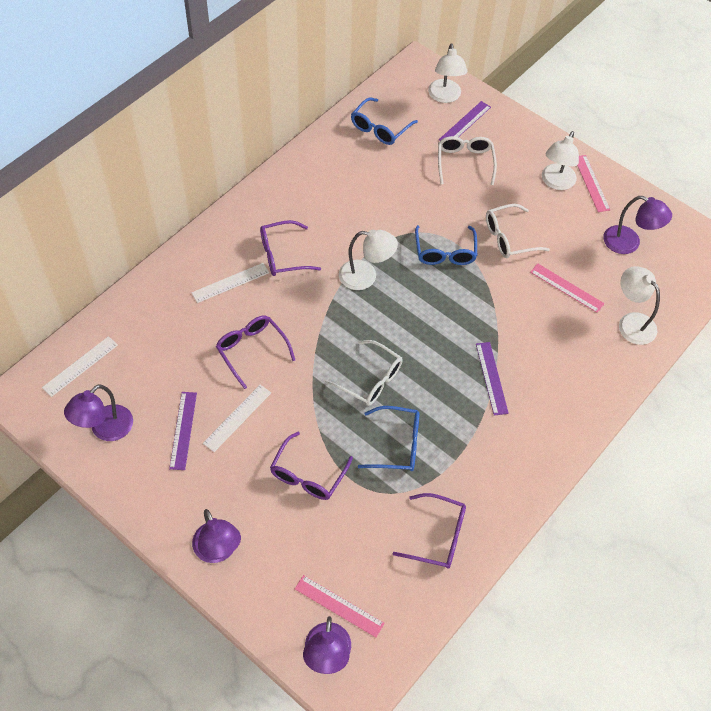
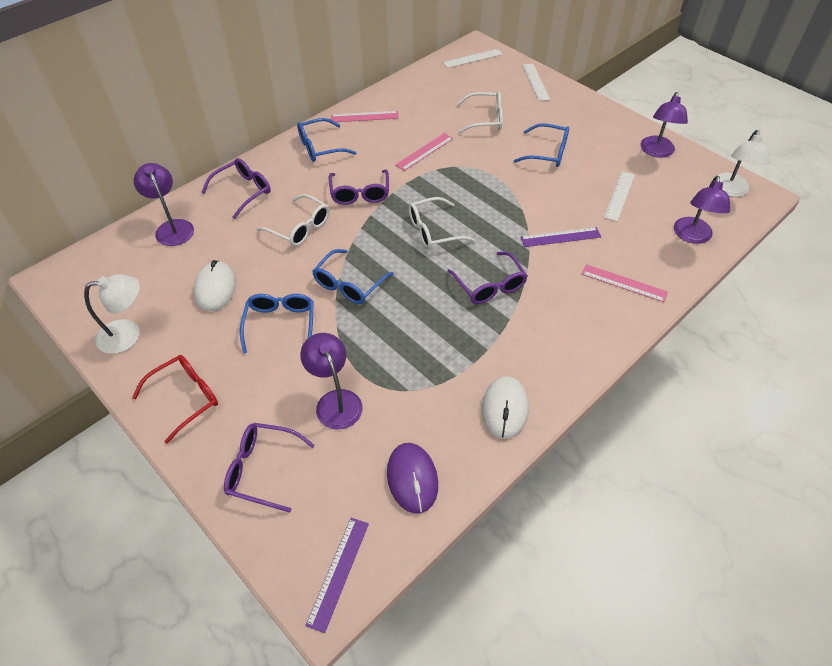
blue glasses: [351,97,418,145] [358,406,420,471] [415,225,477,265] = 3 -> [240,294,314,353] [297,118,356,162] [312,249,394,304] [513,123,569,167] = 4
purple mouse: none = 0 -> [387,443,438,514] = 1
purple ruler: [169,392,197,470] [439,101,491,141] [476,342,509,416] = 3 -> [305,518,369,633] [521,227,601,247] = 2
red glasses: none = 0 -> [132,355,218,444] = 1
white lamp: [339,230,398,290] [428,43,467,103] [542,131,579,190] [619,266,660,345] = 4 -> [84,274,140,354] [713,130,769,197] = 2
white mouse: none = 0 -> [193,260,236,311] [482,376,529,439] = 2

